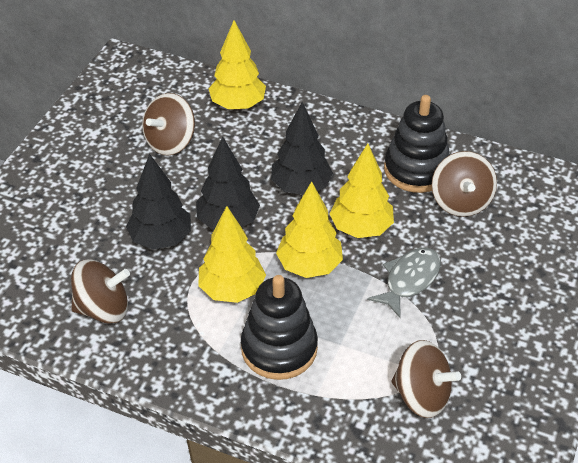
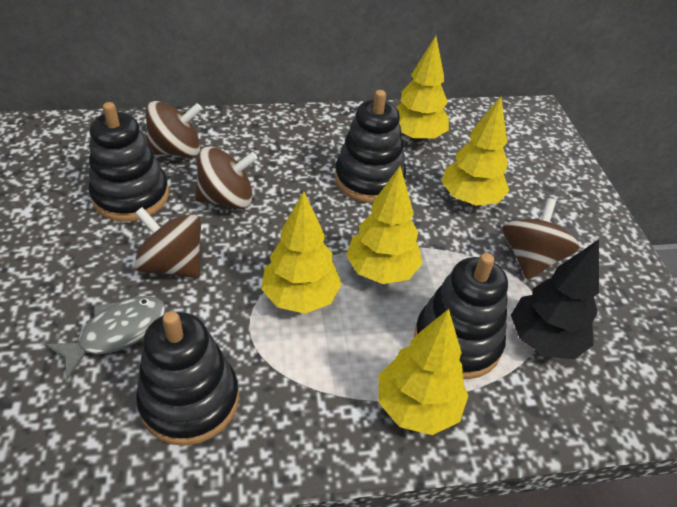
black stacking toy: [241,275,318,380] [384,95,450,193] = 2 -> [89,102,169,222] [136,311,239,446] [335,90,406,203] [414,253,508,379] = 4
black tree: [126,154,191,250] [196,137,260,230] [271,102,333,195] = 3 -> [511,240,599,359] = 1
yellow tree: [198,206,266,303] [208,20,266,110] [276,181,343,278] [329,143,394,238] = 4 -> [261,192,342,314] [346,166,423,284] [378,309,469,435] [396,36,449,141] [442,96,509,206] = 5

